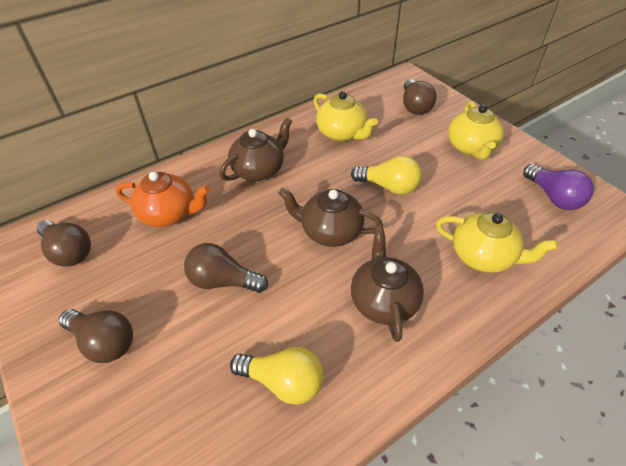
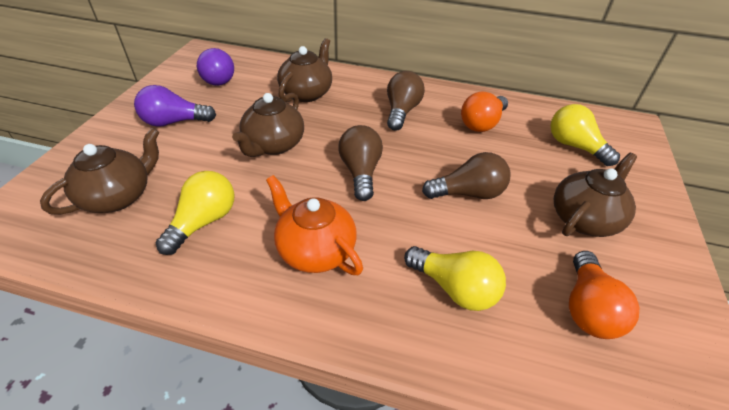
brown light bulb: [37,220,91,267] [59,309,133,363] [184,243,268,293] [403,79,436,115] = 4 -> [338,125,383,201] [387,71,425,131] [422,152,511,199] = 3
brown teapot: [219,117,292,181] [278,188,383,247] [351,226,424,342] = 3 -> [40,128,159,215] [232,93,304,157] [277,38,332,102] [554,153,637,237] = 4
orange light bulb: none = 0 -> [461,92,508,132] [569,251,639,339] = 2
purple light bulb: [523,164,594,210] = 1 -> [134,85,216,127] [197,48,234,86] = 2
yellow light bulb: [230,347,324,405] [351,156,422,195] = 2 -> [156,171,234,255] [404,246,506,311] [550,104,620,166] = 3
yellow teapot: [313,91,378,142] [436,212,558,273] [448,101,504,160] = 3 -> none = 0

